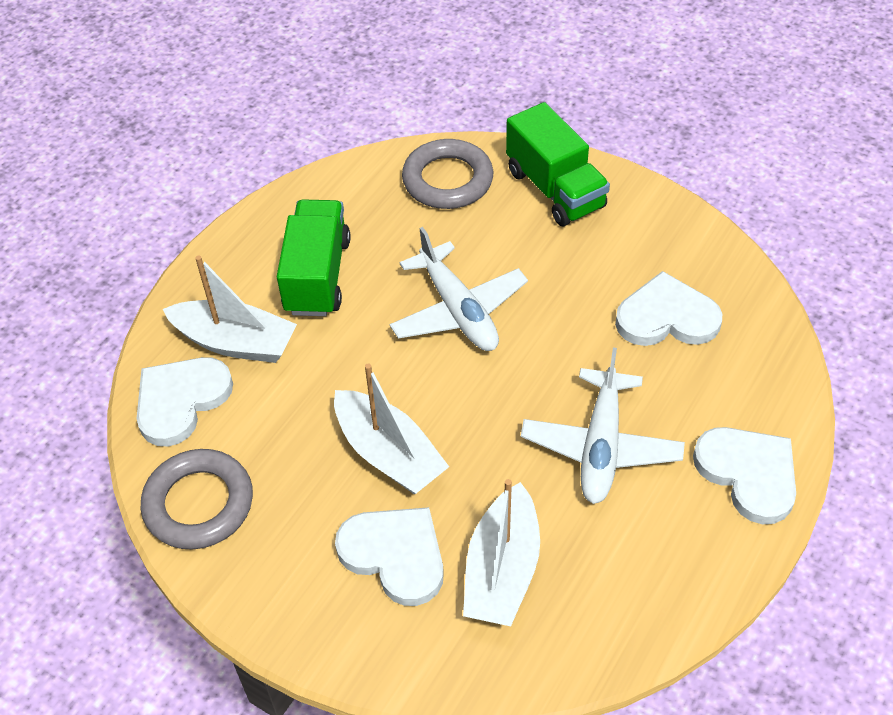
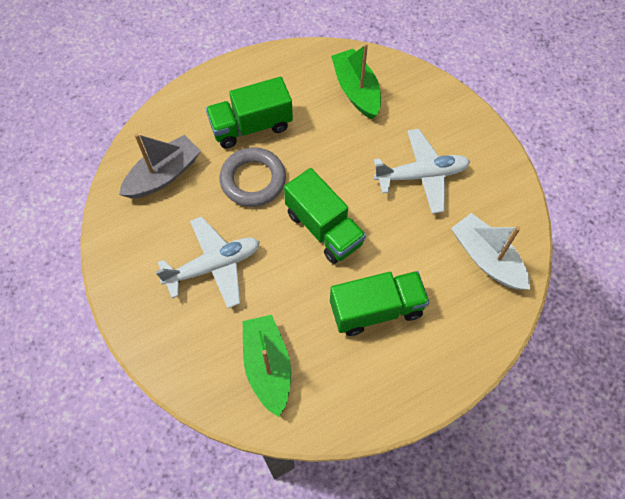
green boat: none = 0 -> [243,315,291,417] [331,44,381,119] = 2
green truck: [277,199,350,316] [506,102,610,226] = 2 -> [206,77,293,148] [284,168,366,264] [330,271,430,336] = 3
grey boat: none = 0 -> [119,133,201,198] = 1
grey ring: [141,449,253,550] [402,139,493,209] = 2 -> [220,147,286,207] = 1
white boat: [163,255,297,363] [334,363,449,494] [463,479,540,626] = 3 -> [451,213,530,290] = 1
white heart: [137,357,233,447] [335,507,444,606] [615,271,722,346] [693,427,796,524] = 4 -> none = 0

